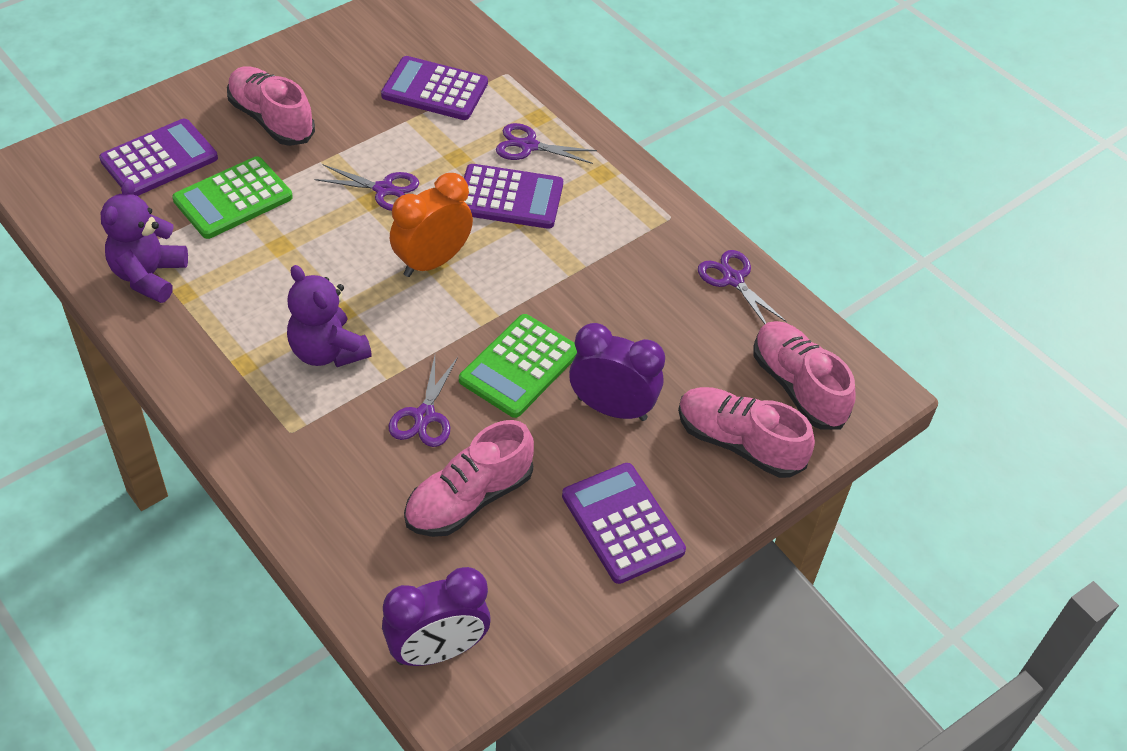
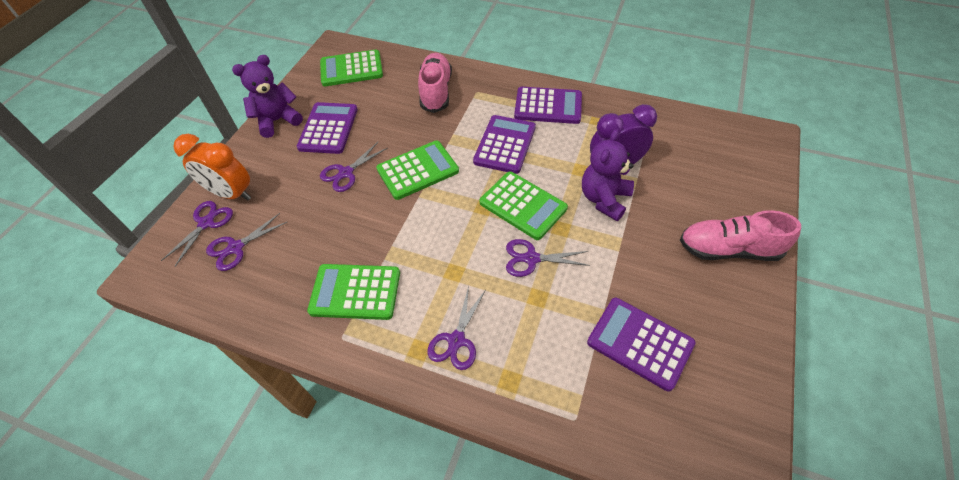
green calculator: [172,156,293,239] [459,314,577,418] = 2 -> [307,264,400,320] [320,49,383,86] [376,140,459,200] [480,171,568,240] = 4
pink shoe: [227,66,315,146] [404,420,534,537] [678,387,815,478] [754,321,856,430] = 4 -> [418,53,452,113] [680,210,801,261] = 2
purple clock: [382,567,491,666] [569,323,665,421] = 2 -> [590,104,657,164] = 1
purple scissors: [315,165,419,211] [389,356,458,447] [496,123,597,164] [698,250,787,324] = 4 -> [161,201,233,267] [206,213,287,271] [320,142,387,192] [427,286,485,370] [506,239,590,277] = 5

